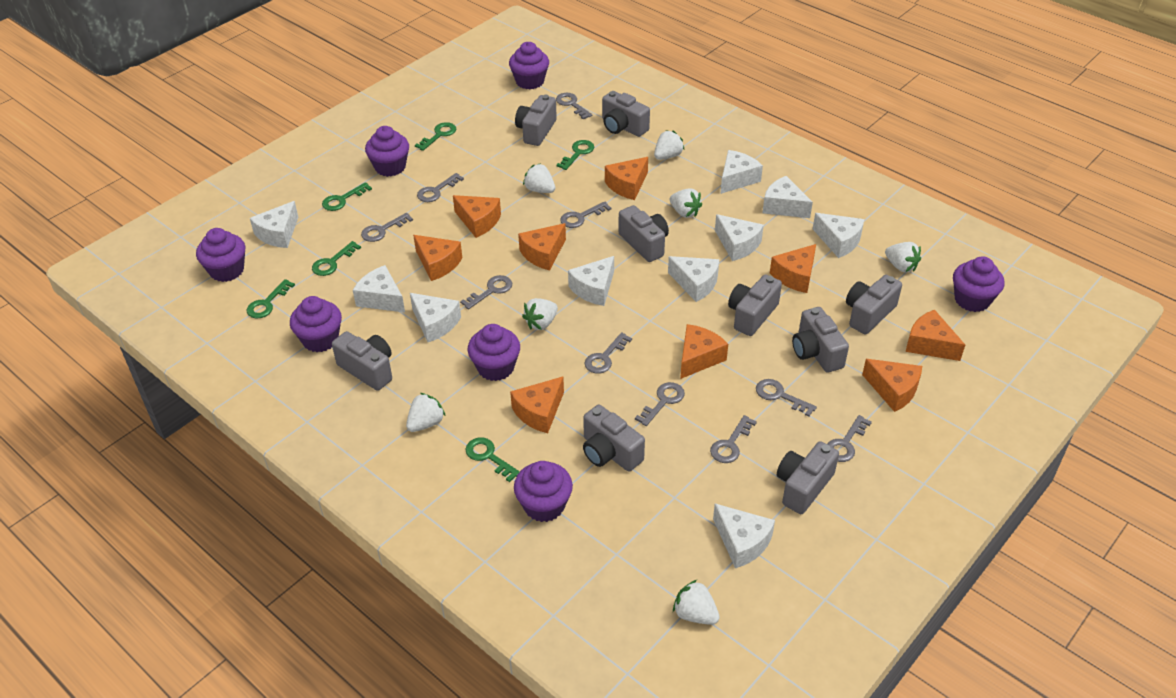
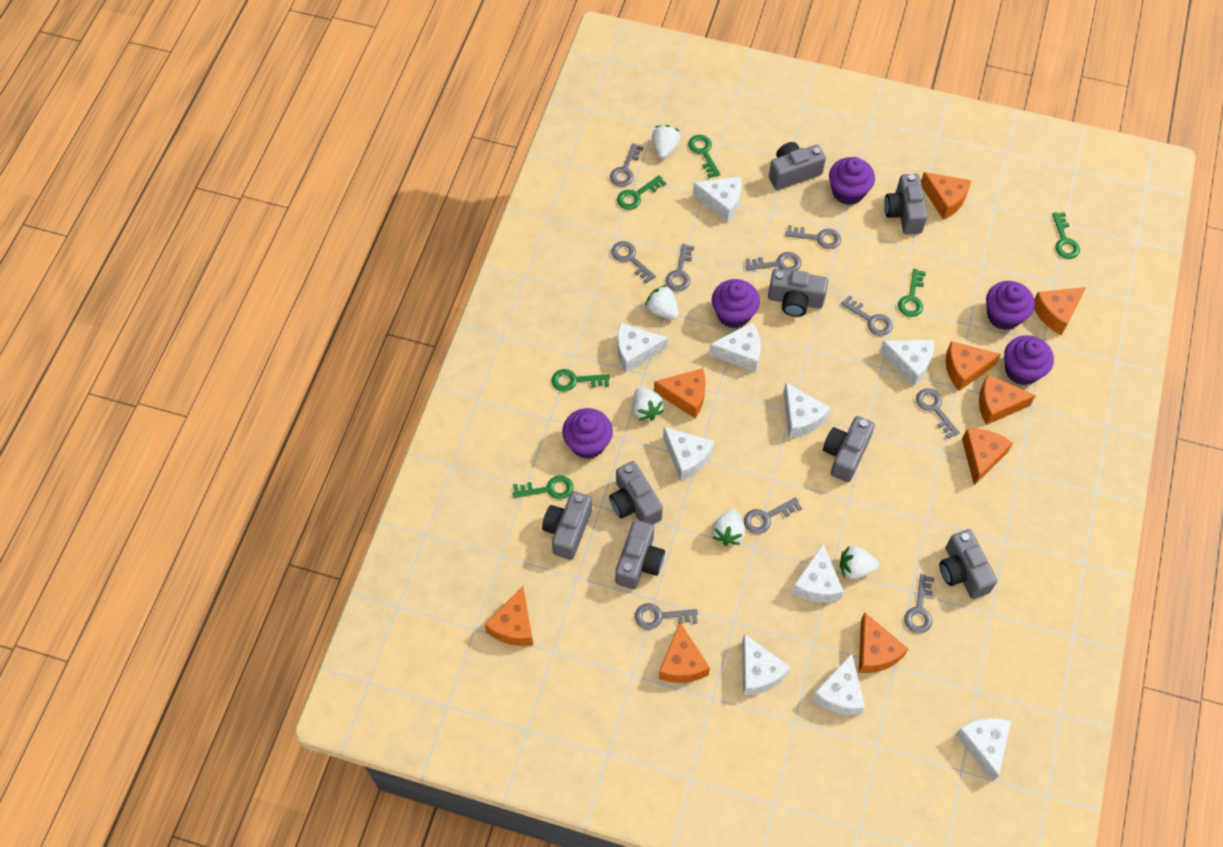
grey camera: [332,331,392,391] [515,95,557,146] [583,405,645,472] [602,91,650,137] [618,205,669,262] [728,274,782,336] [777,441,839,514] [792,307,849,373] [846,275,902,335] = 9 -> [542,491,592,560] [609,461,663,525] [615,520,665,589] [768,268,828,317] [769,142,826,190] [823,416,875,482] [884,174,928,234] [940,529,997,599] = 8
purple cupcake: [196,228,245,282] [290,296,342,352] [365,126,409,177] [468,324,520,381] [509,42,549,89] [514,461,573,522] [953,256,1004,312] = 7 -> [562,408,613,459] [712,279,760,328] [829,157,875,205] [986,281,1035,330] [1004,335,1054,385] = 5
white strawberry: [406,393,446,432] [522,298,558,330] [523,163,555,193] [654,130,685,160] [670,189,702,218] [673,580,720,625] [885,242,921,272] = 7 -> [633,387,664,421] [645,285,679,320] [652,125,681,159] [712,509,745,546] [840,545,879,579] = 5

